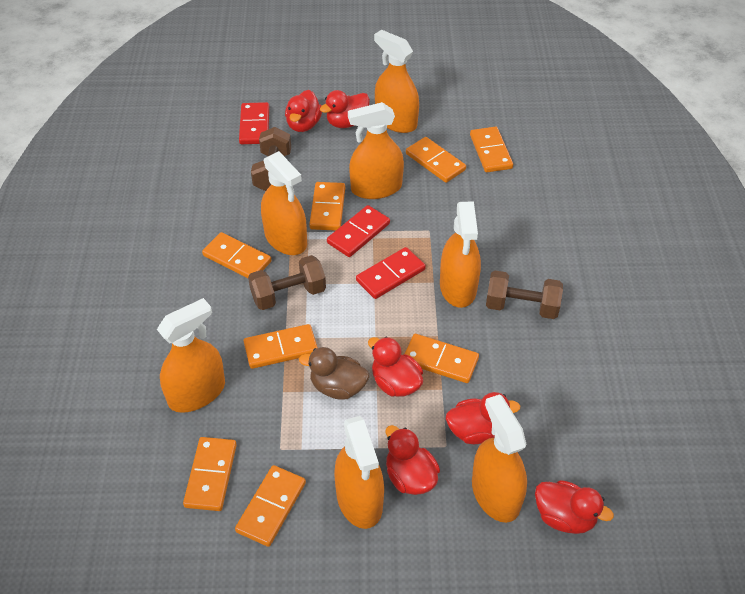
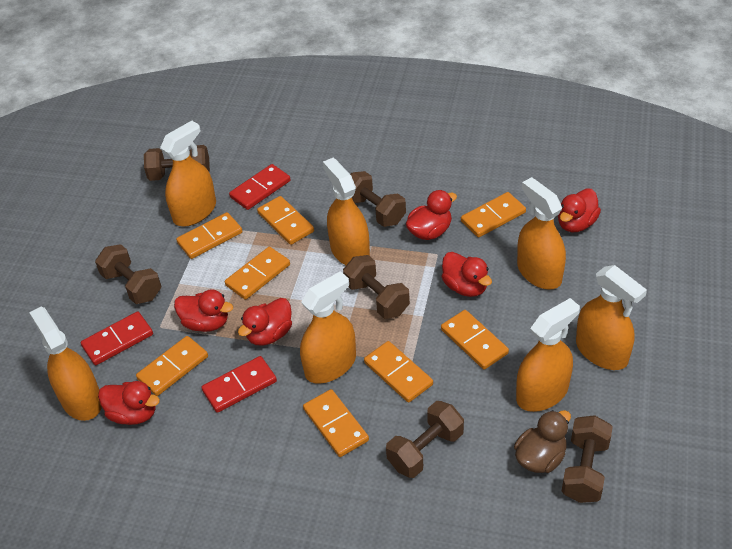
brown dumbbell: [248,255,326,310] [251,127,291,191] [486,271,563,319] = 3 -> [95,244,161,304] [144,145,210,181] [343,255,410,319] [350,171,406,227] [386,401,464,478] [562,415,613,503] = 6

